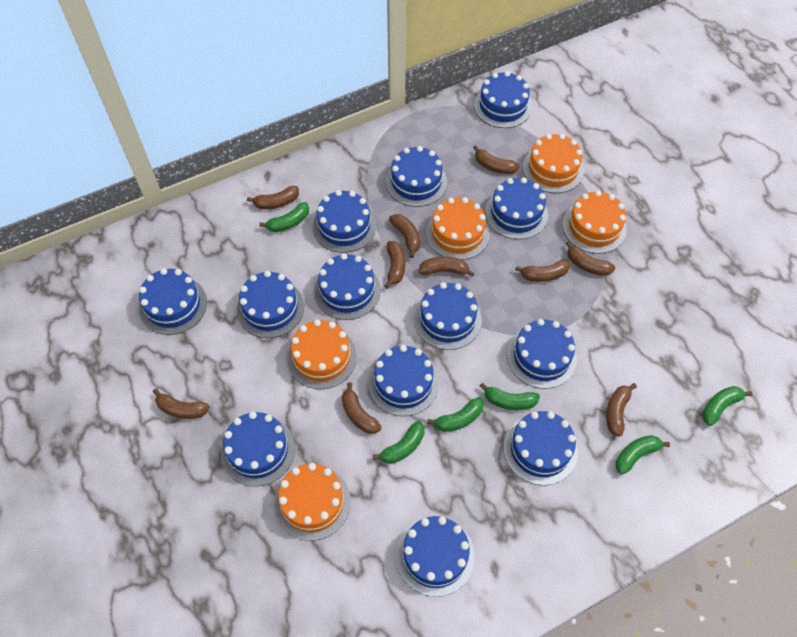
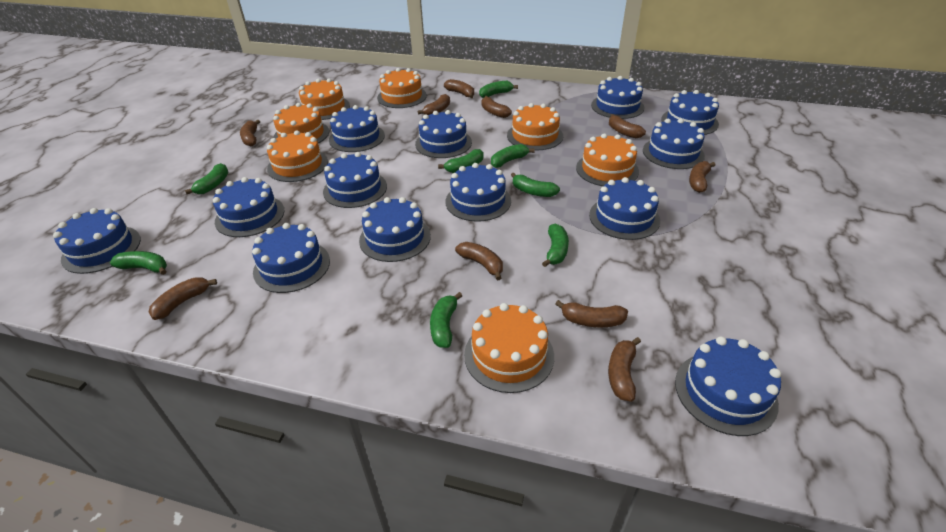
green banana: [259,202,309,232] [373,421,425,464] [427,397,484,432] [480,383,540,410] [615,435,670,475] [702,386,752,426] = 6 -> [110,251,167,275] [185,163,228,194] [430,292,462,348] [438,149,483,173] [479,81,518,98] [491,144,534,168] [511,173,560,197] [542,224,569,267] = 8
orange cake: [274,463,351,541] [287,319,357,389] [426,197,490,260] [523,134,584,193] [563,190,627,254] = 5 -> [267,130,328,182] [273,103,329,143] [299,78,350,120] [377,68,427,108] [464,303,554,393] [507,103,563,151] [576,134,639,186] = 7

